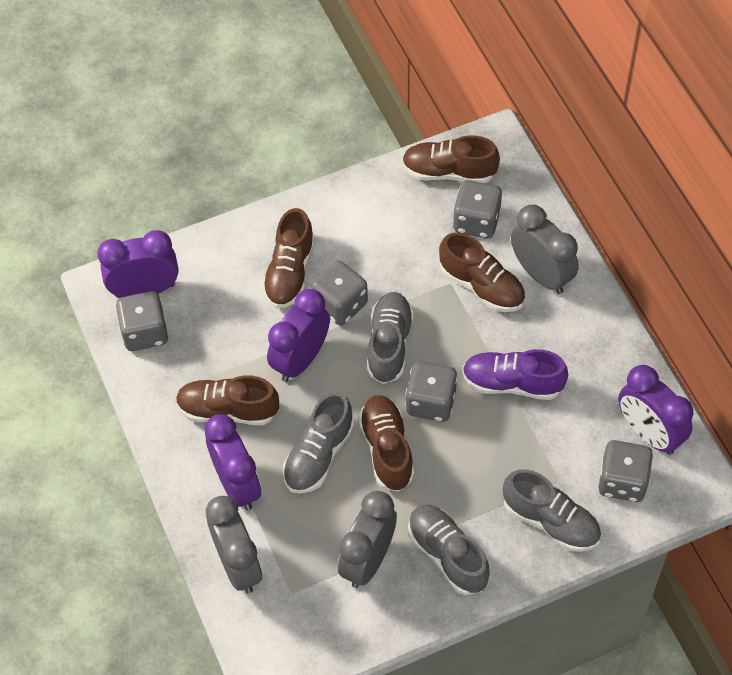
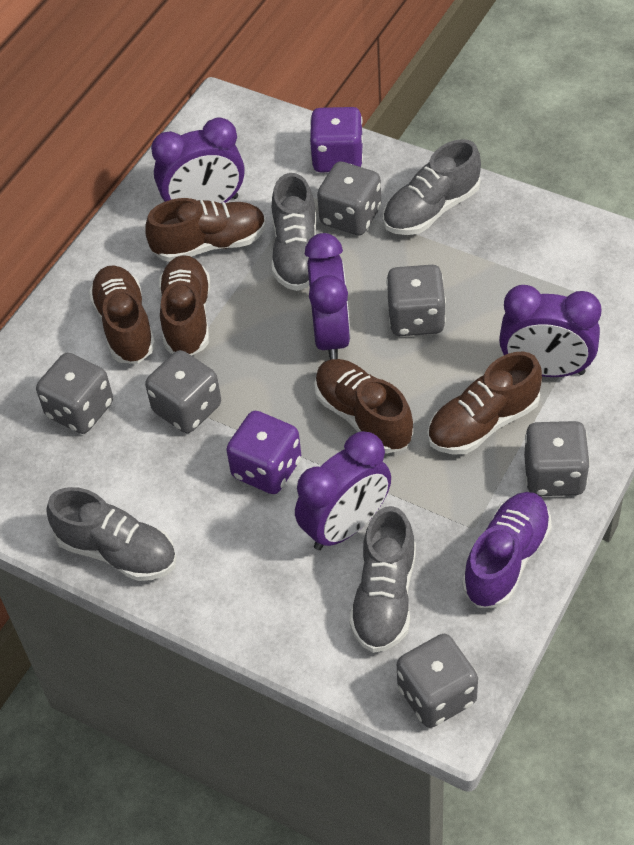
grey clock: [206,496,262,593] [338,491,397,588] [511,205,579,294] = 3 -> none = 0
grey dice: [116,291,169,351] [311,261,368,325] [405,361,458,422] [453,180,502,238] [598,440,653,502] = 5 -> [36,353,113,434] [145,350,221,433] [317,162,381,235] [386,265,446,336] [397,634,478,728] [524,421,590,496] = 6
purple dice: none = 0 -> [226,411,301,494] [309,107,363,172] = 2

